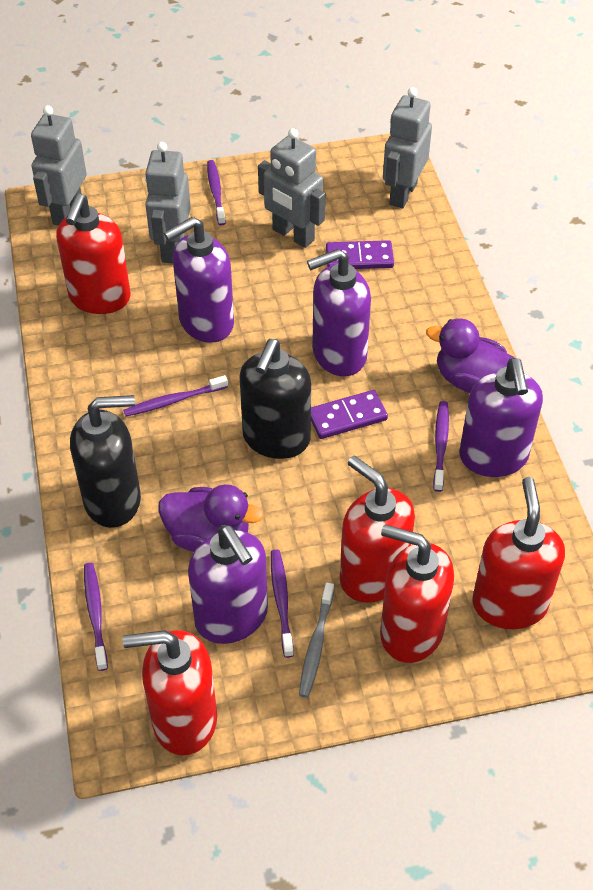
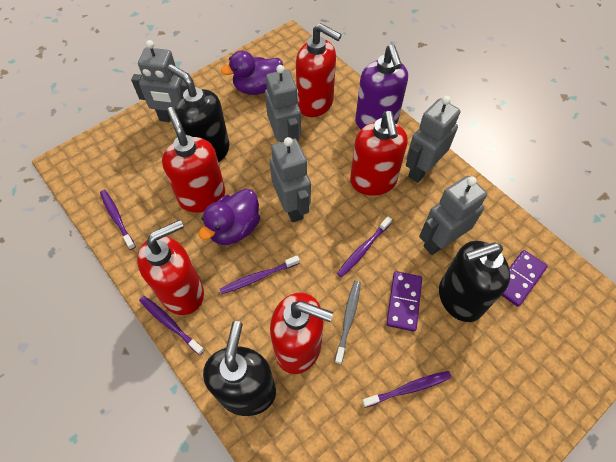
black soap dispenser: [70,395,141,528] [239,339,311,459] = 2 -> [168,64,230,163] [203,321,276,416] [439,241,510,322] = 3
grey robot: [31,105,87,226] [145,142,191,263] [258,128,325,248] [383,87,432,208] = 4 -> [131,40,187,122] [265,65,301,142] [269,137,311,222] [406,96,460,183] [419,176,487,255] = 5
purple soap dispenser: [164,217,234,343] [188,525,268,644] [307,249,371,376] [459,358,543,477] = 4 -> [355,44,408,129] = 1

